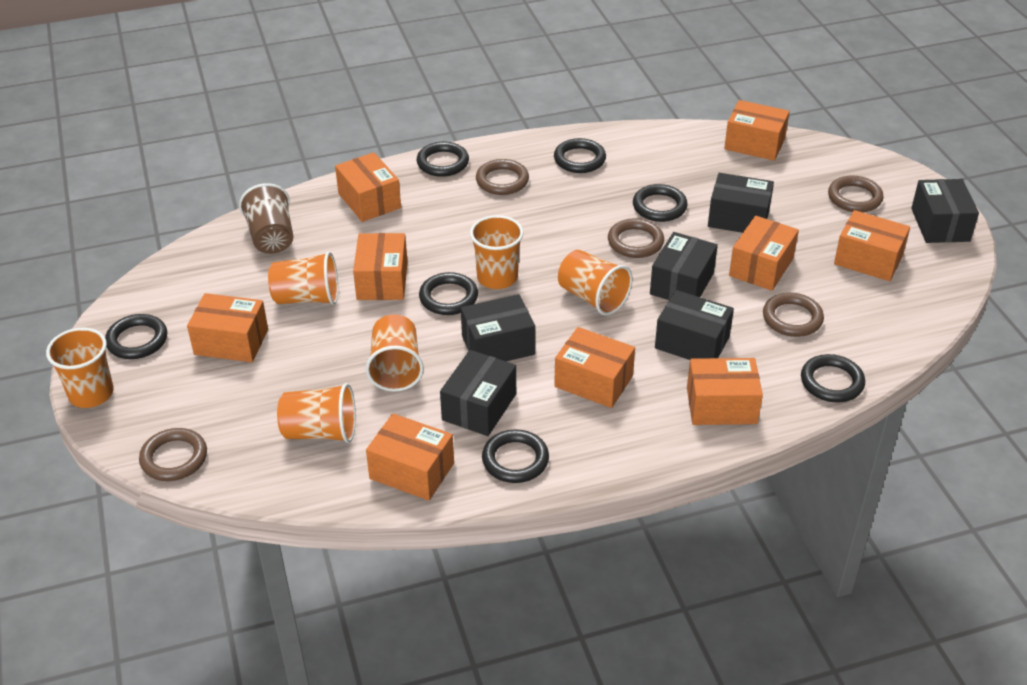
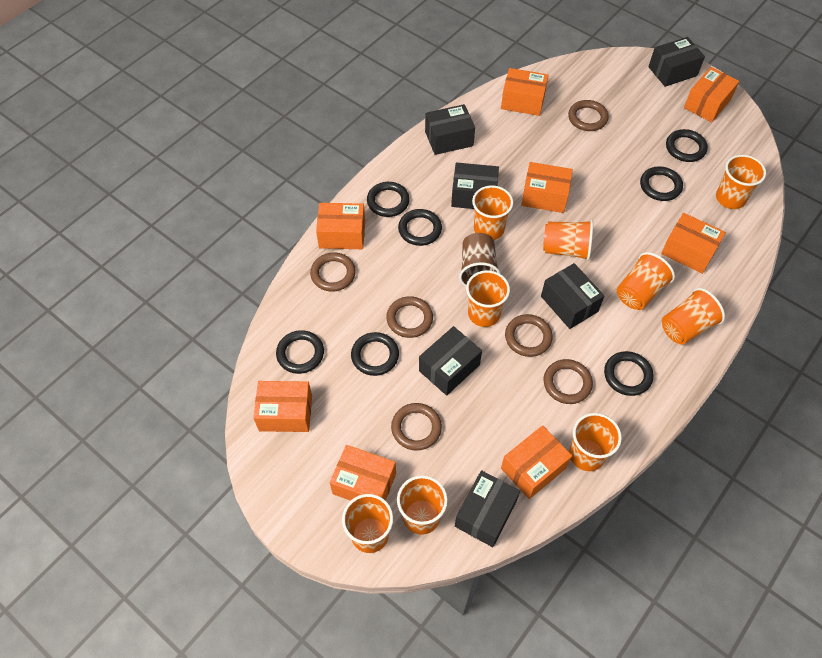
brown ring: [139,428,207,481] [476,159,529,195] [608,218,664,258] [763,293,824,337] [828,175,884,212] = 5 -> [310,253,356,292] [386,296,433,338] [391,403,442,451] [505,314,553,357] [544,359,593,404] [568,100,609,131] = 6
orange box: [187,293,268,362] [335,152,401,222] [353,233,408,300] [366,413,454,501] [554,327,635,408] [687,358,763,425] [724,100,790,161] [729,216,799,291] [834,210,910,281] = 9 -> [253,381,312,432] [316,203,365,249] [330,445,396,501] [501,68,549,116] [501,425,572,499] [521,162,573,213] [661,213,726,274] [684,67,739,122] = 8
orange cup: [46,328,114,408] [268,251,338,305] [277,383,356,443] [366,314,424,392] [470,215,524,289] [558,250,633,315] = 6 -> [342,494,393,553] [397,475,448,535] [466,270,510,327] [472,185,513,240] [543,220,593,261] [569,413,622,471] [617,252,675,310] [662,288,725,345] [716,155,766,209] = 9

